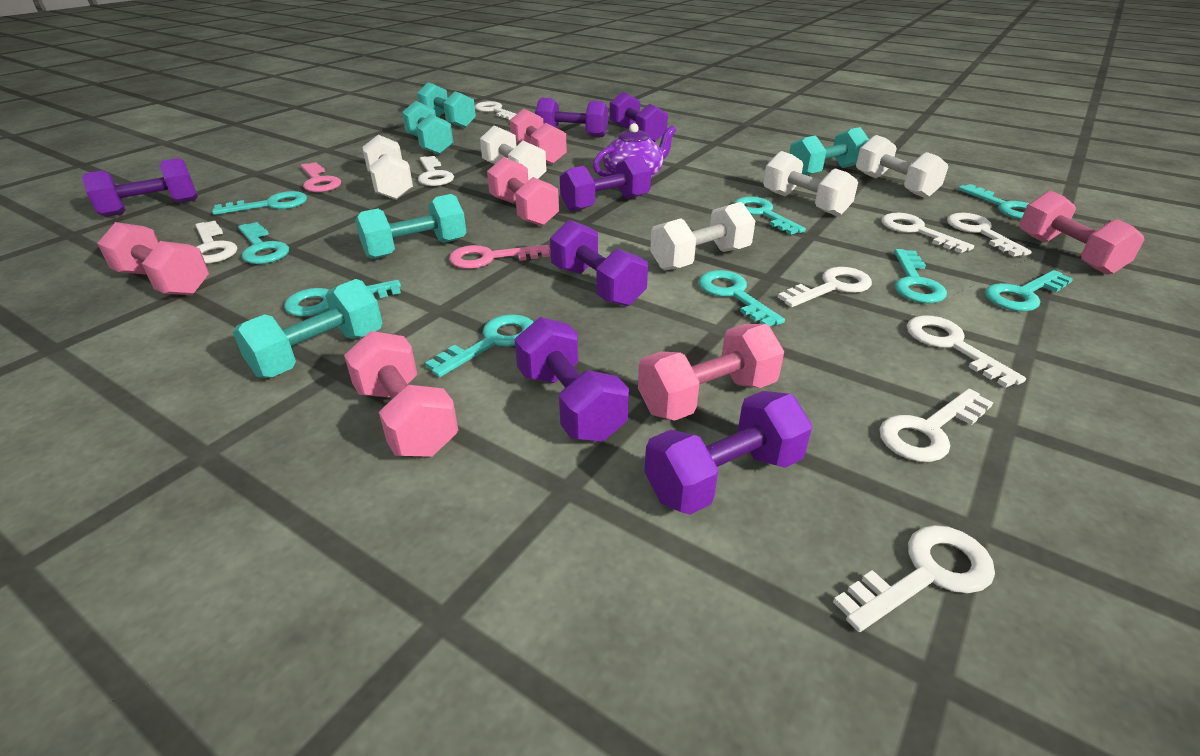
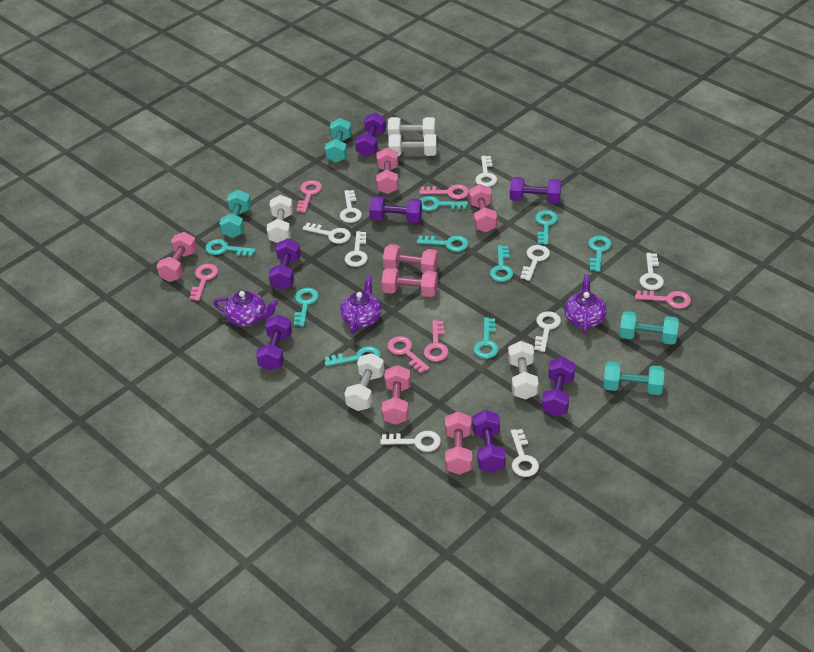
pink dumbbell: [97,222,210,295] [344,331,458,457] [487,157,559,226] [510,109,567,165] [638,324,784,421] [1019,191,1145,275] = 6 -> [157,232,197,282] [376,148,398,194] [382,267,438,297] [382,365,411,425] [383,244,438,273] [445,412,472,475] [469,184,497,232] = 7
pink key: [301,162,341,192] [449,245,550,269] = 2 -> [189,264,218,301] [296,180,322,213] [387,336,429,373] [419,184,469,199] [424,320,449,362] [635,290,691,309] = 6
purple teapot: [593,123,676,178] = 1 -> [214,291,278,327] [340,275,382,333] [564,274,607,334] = 3
turquoise dumbbell: [233,279,383,378] [355,194,467,259] [402,101,453,155] [417,82,476,128] [789,127,869,176] = 5 -> [219,190,251,238] [325,118,352,163] [603,362,664,395] [620,311,679,345] = 4

